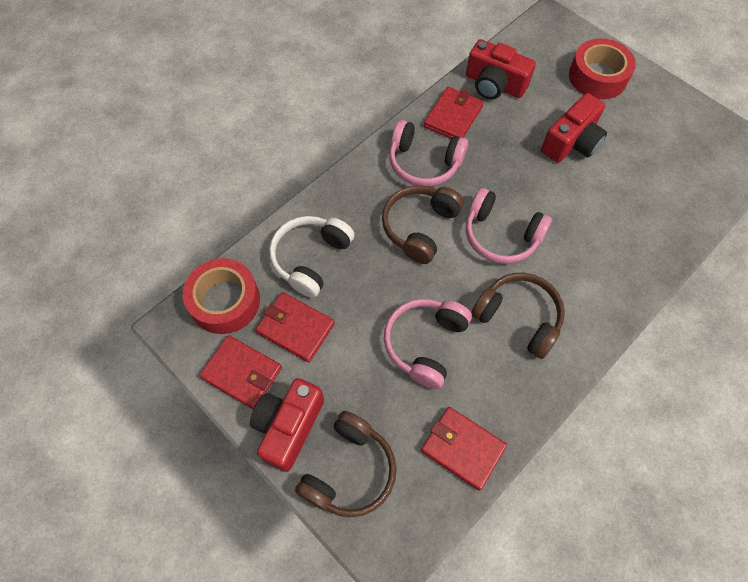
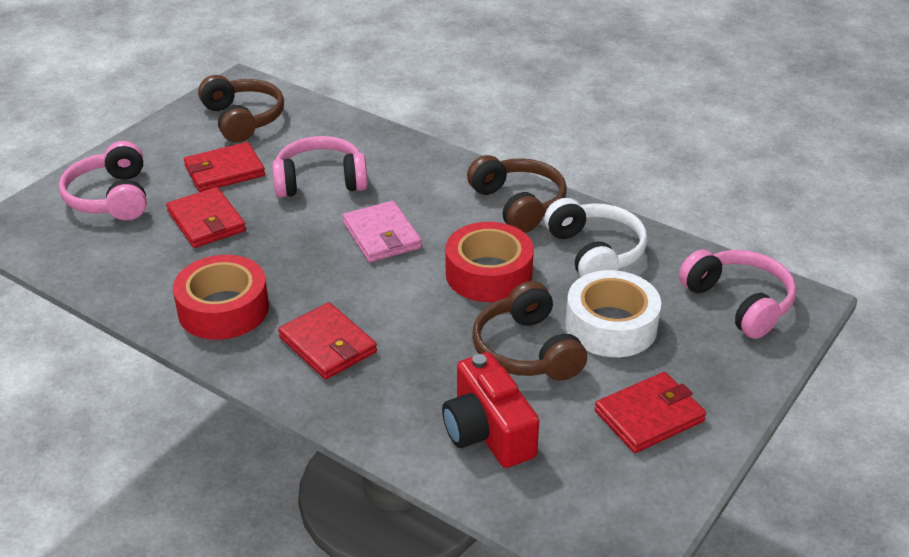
pink wallet: none = 0 -> [342,201,422,262] = 1
red camera: [250,378,324,472] [466,39,536,100] [541,93,607,163] = 3 -> [442,352,539,468] = 1
white tape: none = 0 -> [566,270,661,357] = 1

